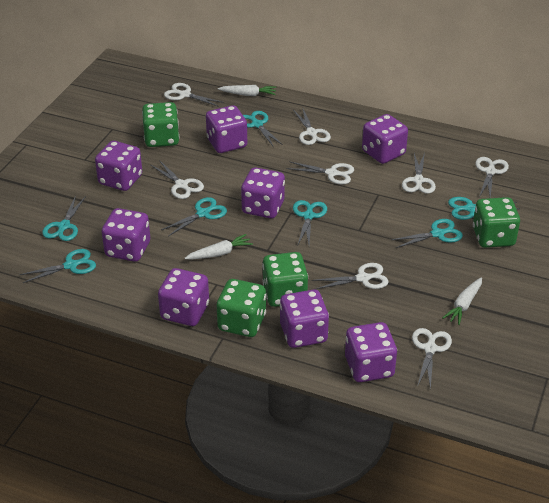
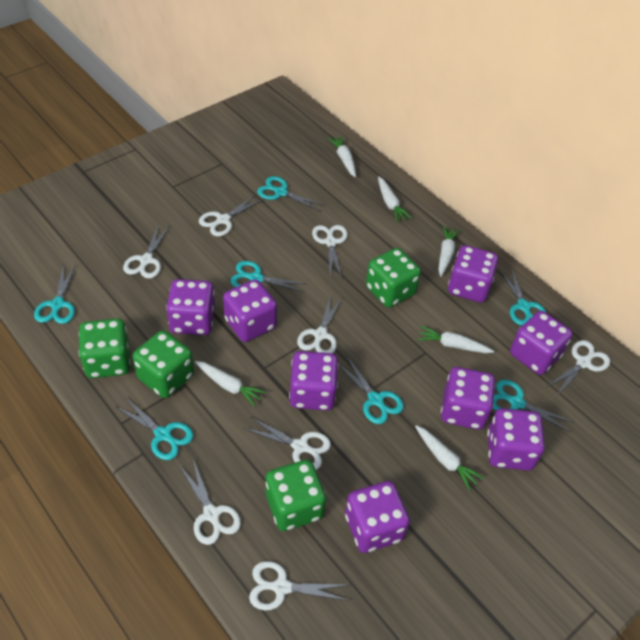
white carrot: [185,234,253,259] [218,85,276,96] [442,277,482,325] = 3 -> [195,361,266,407] [327,135,356,177] [378,176,412,222] [415,425,484,491] [417,326,494,353] [438,226,460,276] = 6

